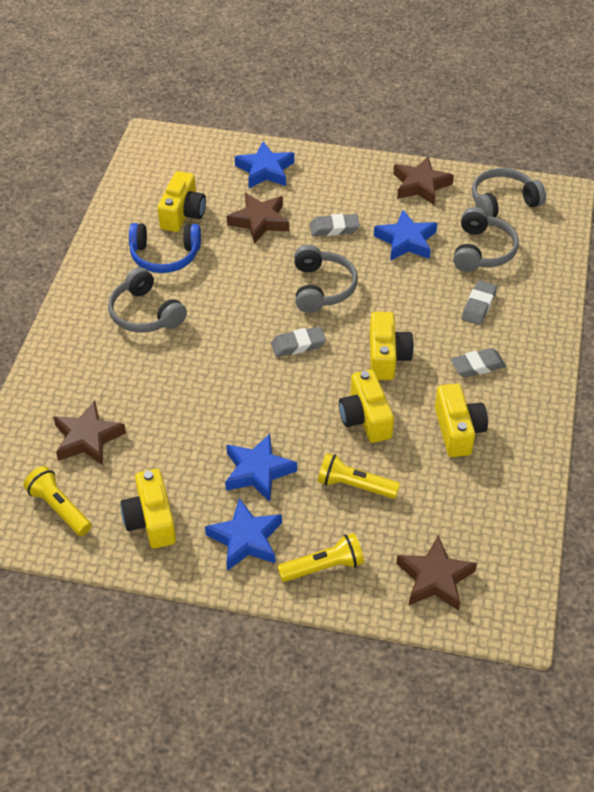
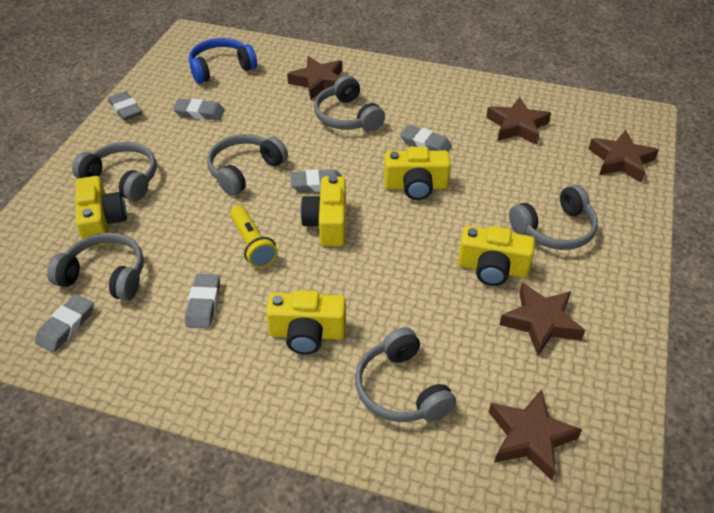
blue star: [205,498,282,571] [225,434,297,502] [235,142,295,188] [374,210,437,261] = 4 -> none = 0
brown star: [53,401,126,465] [227,193,289,244] [393,157,454,205] [396,535,477,611] = 4 -> [287,56,342,99] [486,97,551,145] [489,389,582,480] [499,282,585,356] [588,130,659,183] = 5
grey eraser: [271,326,326,357] [310,214,360,236] [451,348,506,377] [461,280,497,325] = 4 -> [35,294,94,353] [108,91,142,120] [173,99,224,120] [185,274,220,329] [290,169,342,192] [400,125,452,151] = 6
grey headphones: [108,267,187,333] [294,245,358,313] [453,207,519,272] [472,168,546,217] = 4 -> [47,233,144,301] [72,142,157,201] [207,134,288,196] [314,75,385,131] [355,327,456,422] [509,185,598,250] = 6
yellow flashlight: [24,466,92,536] [277,533,364,582] [318,453,400,499] = 3 -> [230,205,278,268] = 1

